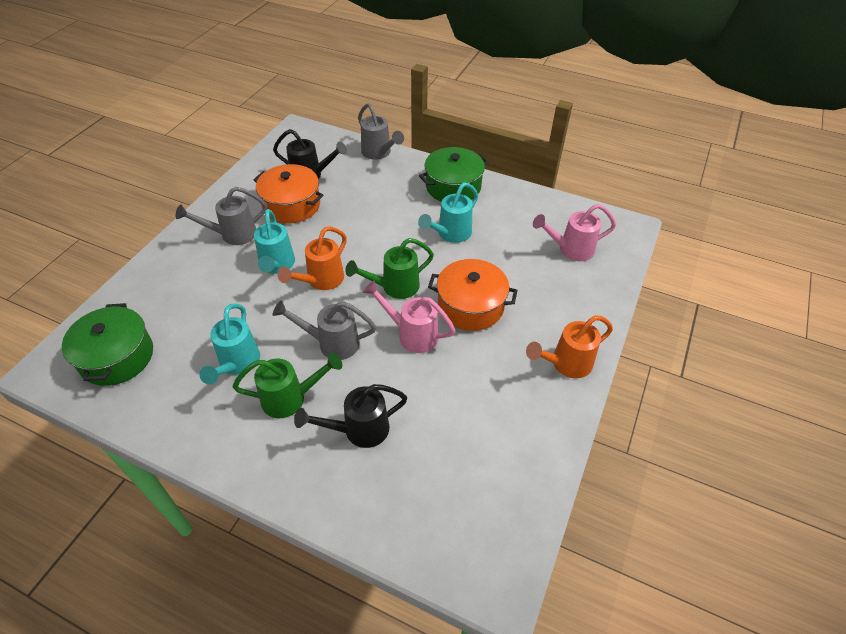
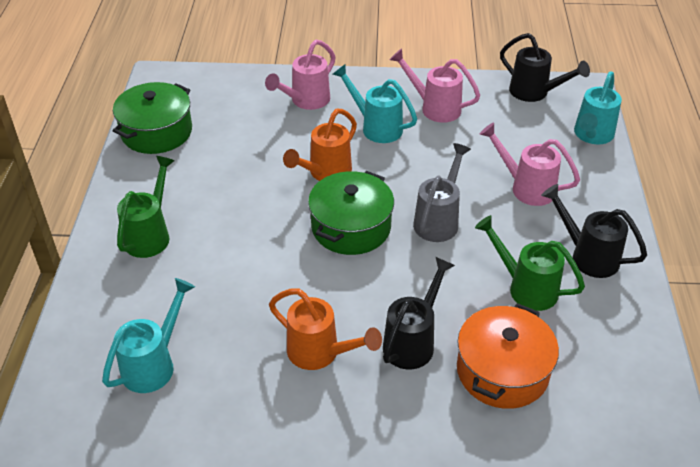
black watering can: [273,129,347,179] [294,384,407,448] = 2 -> [383,257,455,369] [500,33,590,102] [541,184,647,278] = 3
grey watering can: [176,187,267,245] [273,300,376,360] [358,103,404,160] = 3 -> [413,143,471,242] = 1
orange pot: [253,164,324,224] [428,259,518,331] = 2 -> [457,303,559,409] = 1
pink watering can: [363,280,456,353] [533,204,616,261] = 2 -> [265,40,335,110] [390,48,480,123] [479,122,580,206] = 3

